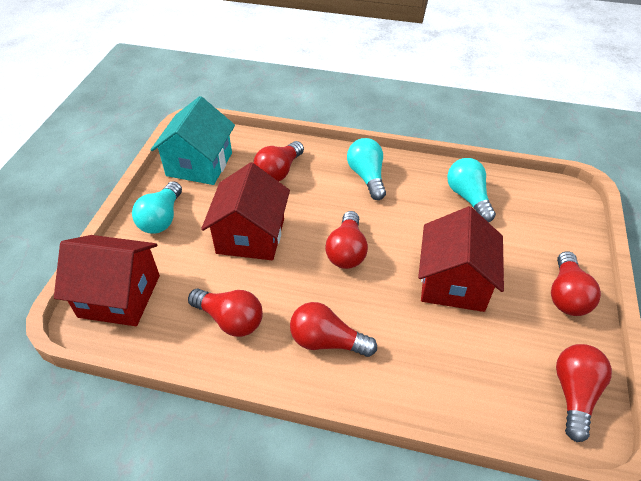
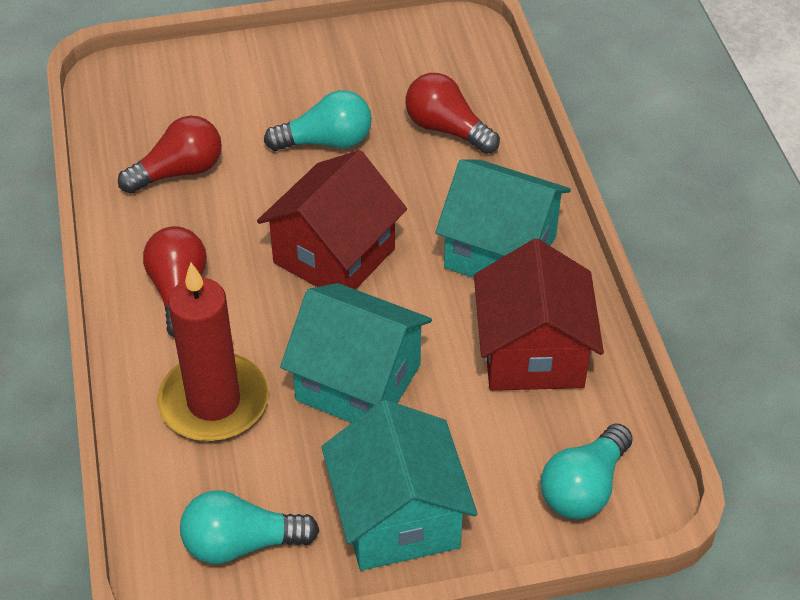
red candle: none = 0 -> [157,263,269,441] = 1
red house: [54,235,160,326] [201,162,290,260] [418,206,504,312] = 3 -> [257,150,407,290] [474,239,604,391] = 2
red light bulb: [188,289,263,337] [253,141,304,181] [290,302,377,357] [325,211,368,269] [551,251,601,316] [556,344,612,442] = 6 -> [118,116,222,194] [143,226,207,337] [406,73,500,154] = 3
turquoise house: [151,96,235,185] = 1 -> [280,283,432,423] [321,400,478,571] [435,160,571,278] = 3

